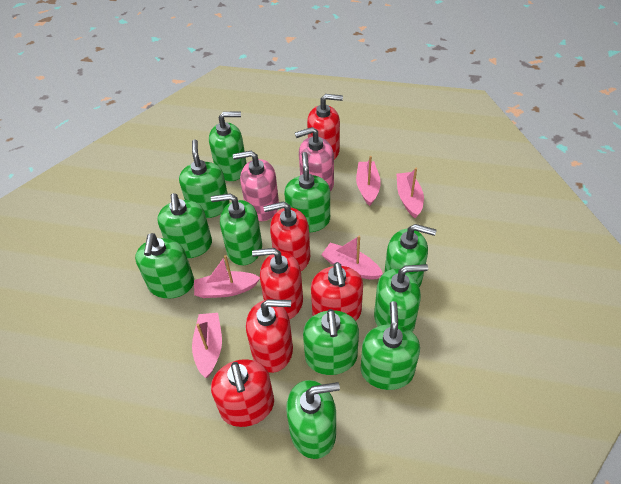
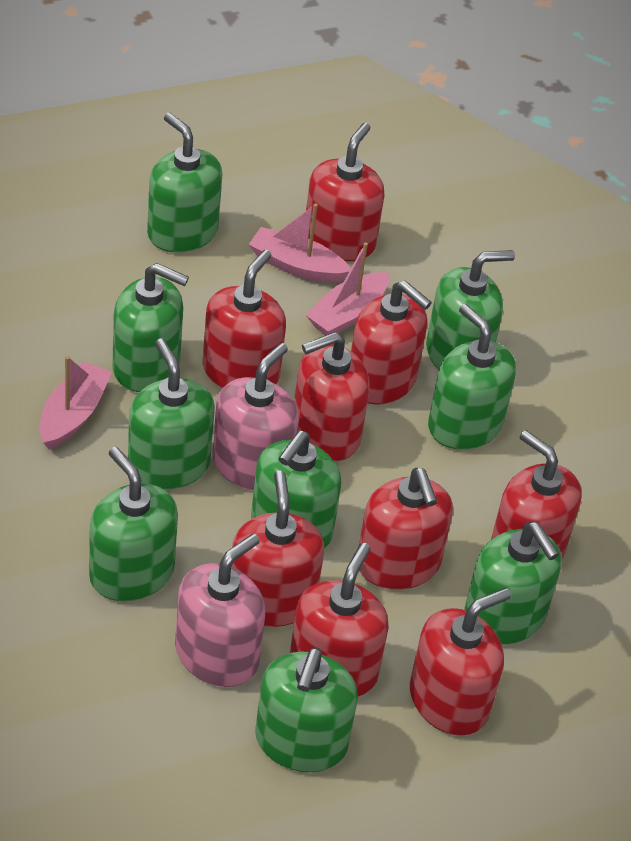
green soap dispenser: [135,233,194,299] [157,193,212,259] [179,139,229,218] [209,112,247,181] [211,193,262,265] [284,152,330,233] [286,380,340,459] [303,309,359,375] [361,301,420,390] [374,264,428,332] [384,224,437,287] = 11 -> [89,447,178,601] [112,263,189,392] [128,338,215,490] [147,113,223,253] [251,430,341,548] [255,648,358,772] [426,250,515,370] [428,304,516,450] [464,522,562,645] = 9
pink boat: [192,313,222,378] [194,255,260,298] [321,236,383,280] [356,156,381,206] [396,168,424,218] = 5 -> [39,356,112,449] [249,203,351,283] [306,242,389,335] = 3
red soap dispenser: [211,359,274,427] [246,299,293,373] [252,248,303,319] [263,201,310,271] [307,94,343,160] [311,262,363,321] = 6 -> [202,250,286,388] [231,471,324,627] [290,543,389,697] [294,332,370,461] [306,123,384,261] [351,280,432,405] [359,468,453,590] [410,588,511,736] [491,430,582,559] = 9

